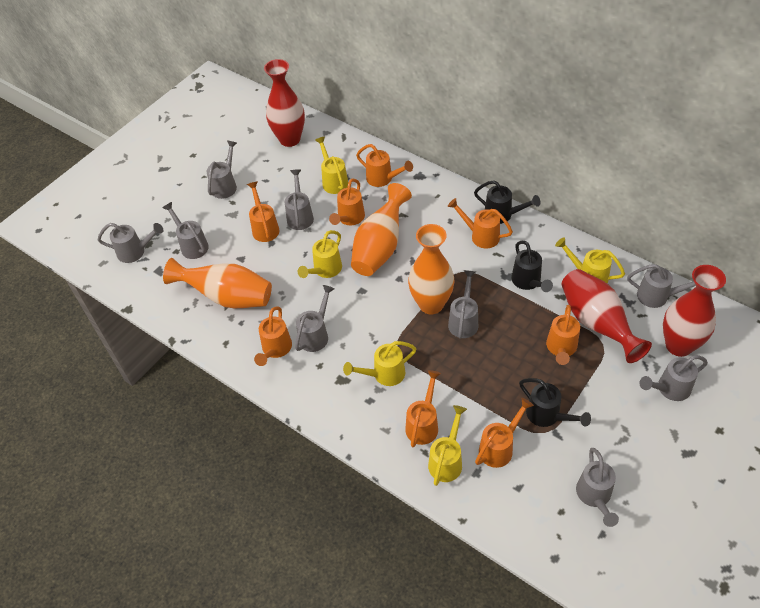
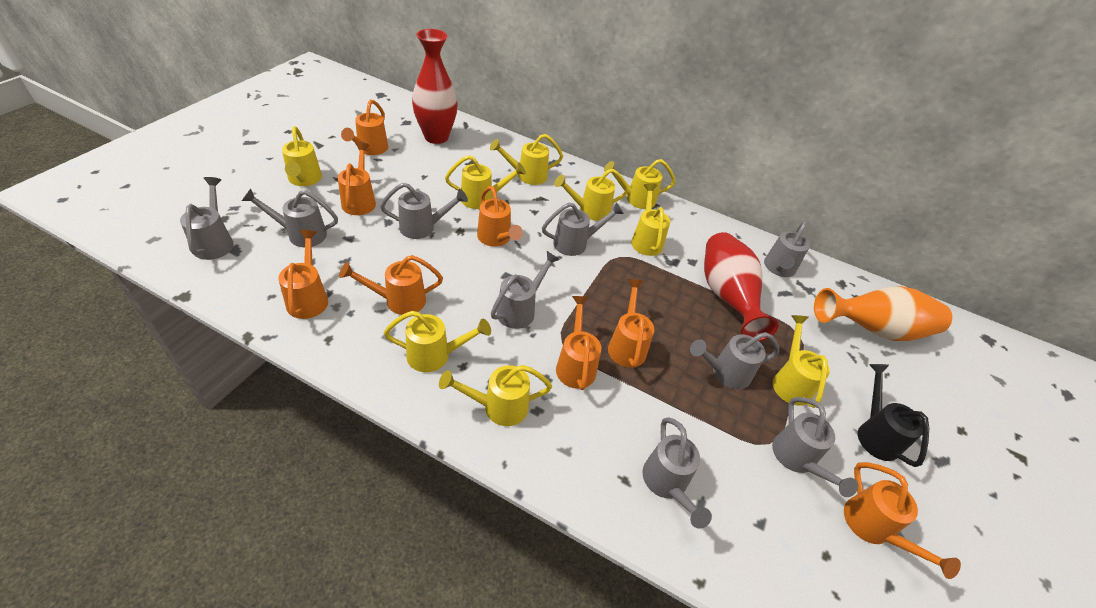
black watering can: [474,180,541,224] [511,241,553,292] [519,378,591,427] = 3 -> [858,364,929,467] = 1
orange vase: [163,258,272,308] [351,183,412,276] [408,224,455,314] = 3 -> [814,286,952,341] = 1
red vase: [264,59,305,147] [561,269,652,363] [663,265,726,357] = 3 -> [412,29,458,144] [704,232,779,341] = 2
yellow watering can: [298,230,342,278] [315,136,348,194] [343,341,417,386] [428,405,467,486] [555,237,625,284] = 5 -> [282,126,322,186] [384,311,491,372] [439,365,552,426] [445,155,526,209] [490,134,563,185] [554,169,629,221] [604,159,676,209] [631,183,670,256] [772,315,830,408] = 9

